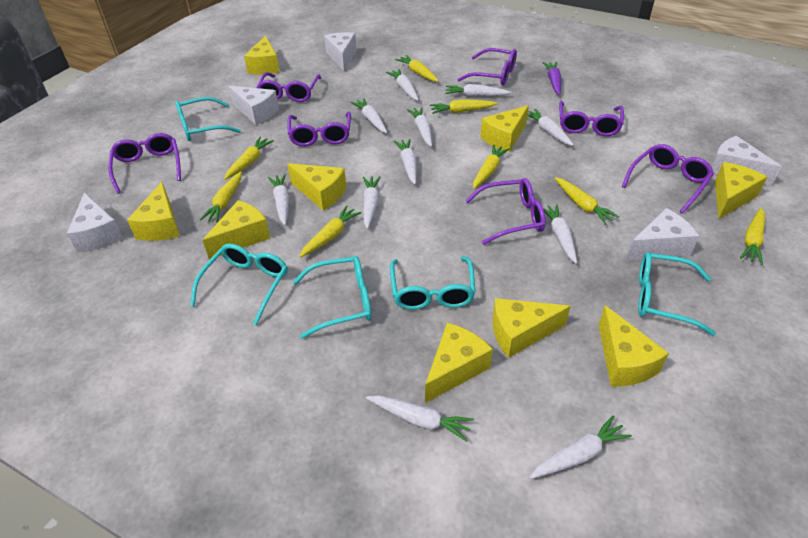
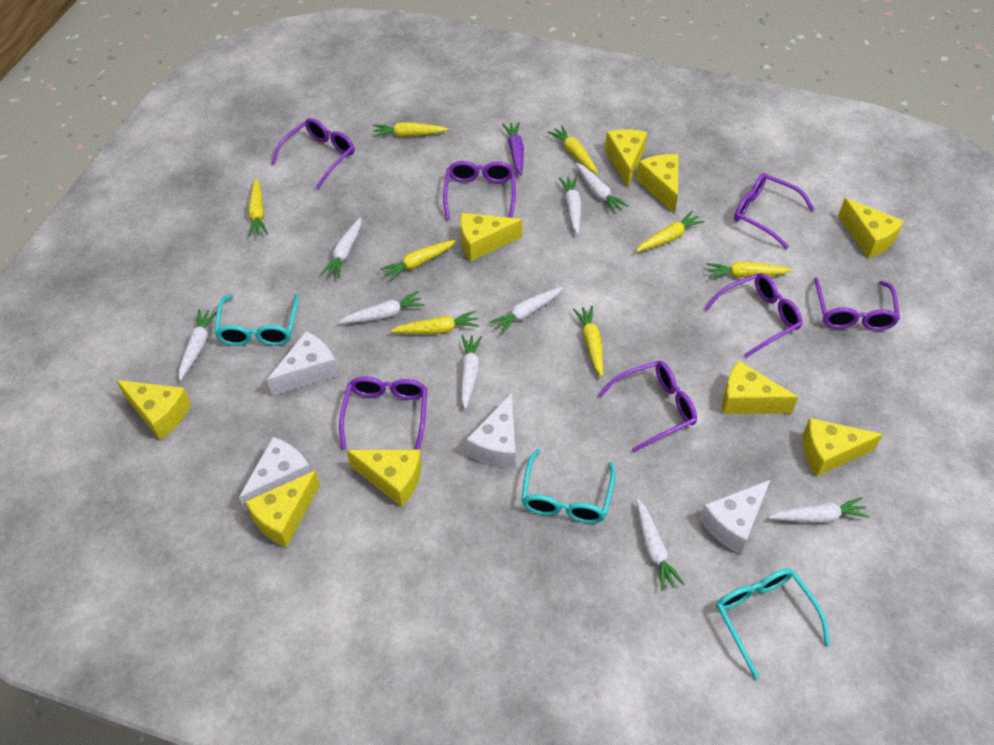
turquoise glasses: [175,97,241,141] [190,243,288,326] [293,256,372,338] [390,256,476,310] [638,252,716,336] = 5 -> [214,294,299,346] [521,449,615,524] [716,568,830,680] = 3
white carrot: [268,174,289,226] [350,98,387,133] [363,176,381,229] [366,395,474,442] [386,69,419,101] [394,139,417,184] [407,107,432,147] [445,84,511,97] [527,109,574,146] [529,415,632,479] [543,204,577,264] = 11 -> [179,309,217,381] [321,217,361,279] [338,291,425,324] [461,335,482,409] [489,287,563,335] [559,176,581,235] [575,163,629,214] [636,499,685,591] [768,497,870,523] = 9
white cheese: [67,192,123,253] [229,86,279,125] [324,32,357,71] [626,208,699,260] [711,136,782,186] = 5 -> [239,437,311,512] [267,331,338,396] [466,393,515,468] [700,480,770,554] = 4

